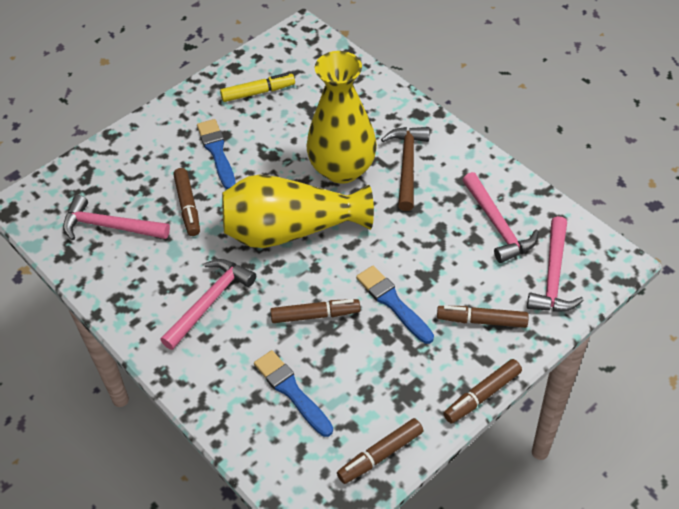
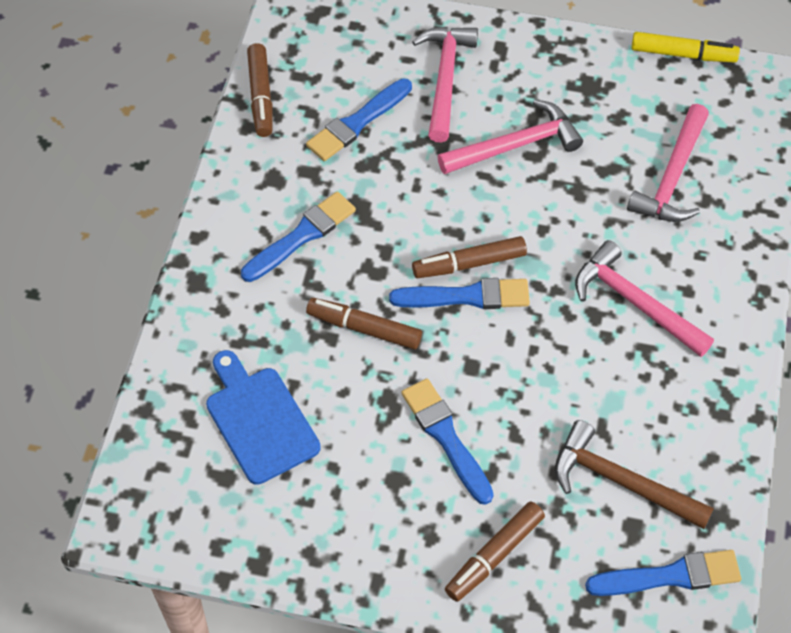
blue brush: [197,119,236,189] [254,350,333,437] [356,266,434,344] = 3 -> [241,192,356,282] [306,78,412,161] [389,278,530,309] [402,379,494,505] [585,550,741,596] = 5
blue cutting board: none = 0 -> [206,350,321,485] = 1
brown marker: [173,168,200,236] [270,299,360,323] [337,418,423,484] [437,306,529,328] [443,359,522,423] = 5 -> [247,43,272,137] [306,298,422,349] [412,236,527,278] [445,502,545,602] = 4
yellow vase: [222,175,374,248] [306,51,377,184] = 2 -> none = 0

